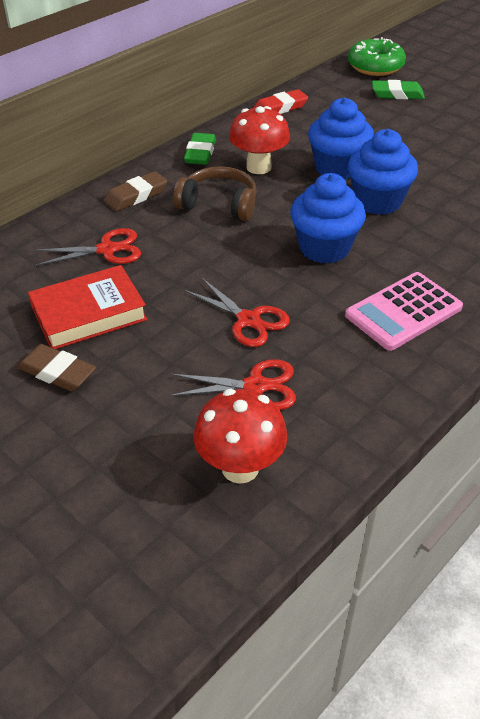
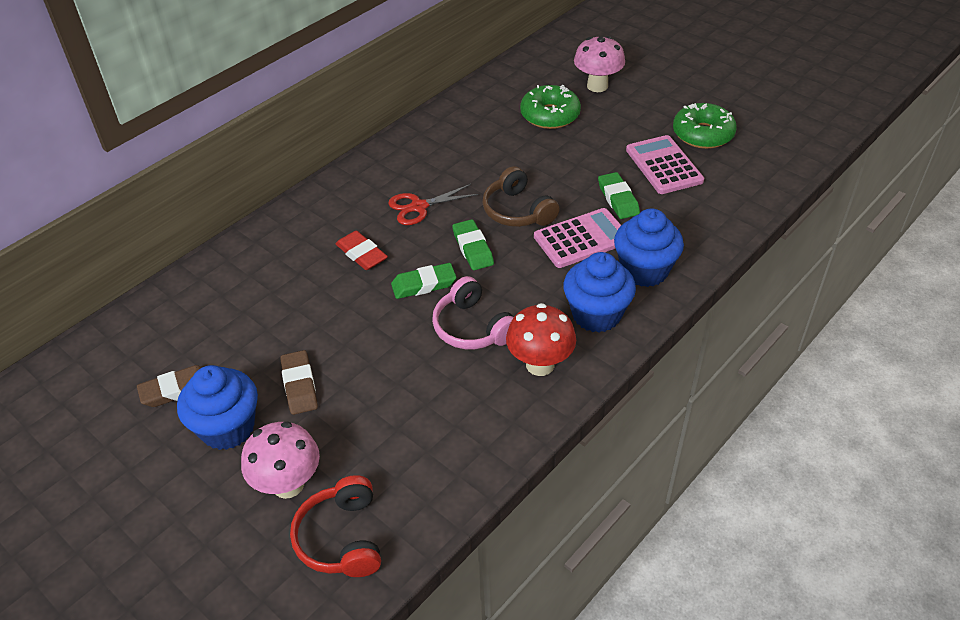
green donut: [348,37,406,76] = 1 -> [520,85,581,129] [673,103,737,149] = 2
green eraser: [184,133,216,165] [372,80,425,99] = 2 -> [391,263,456,299] [452,219,494,270] [598,172,640,219] = 3
pink calculator: [345,272,463,351] = 1 -> [534,208,621,268] [626,135,704,194] = 2
pink headphones: none = 0 -> [432,276,514,349] = 1
pink mushroom: none = 0 -> [241,422,320,499] [574,36,625,92] = 2
red book: [28,265,147,349] = 1 -> none = 0
red headphones: none = 0 -> [290,475,381,577] = 1
red mushroom: [194,389,288,484] [229,106,290,174] = 2 -> [506,303,576,376] = 1
red scissors: [34,228,141,266] [169,359,296,410] [184,278,290,347] = 3 -> [388,184,479,225] = 1

